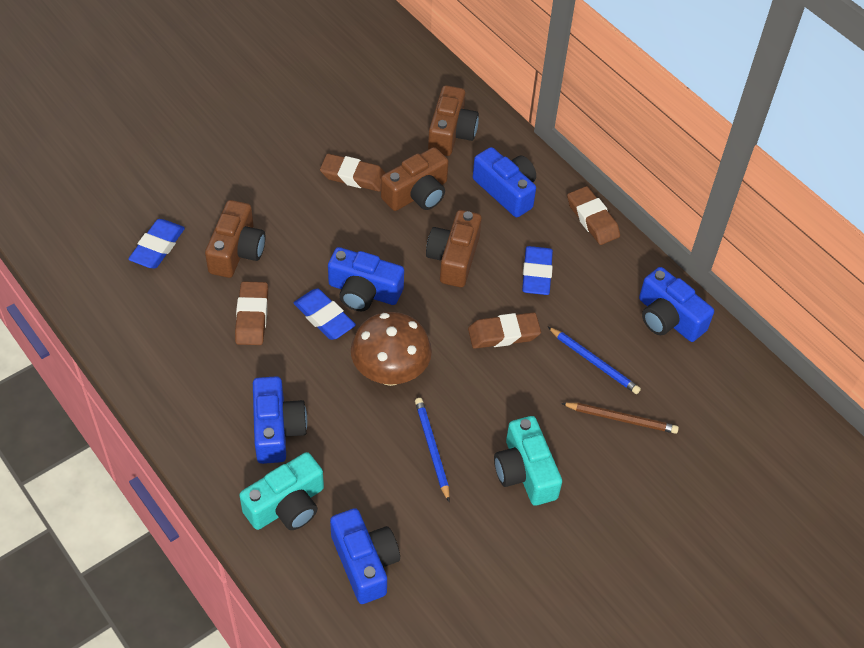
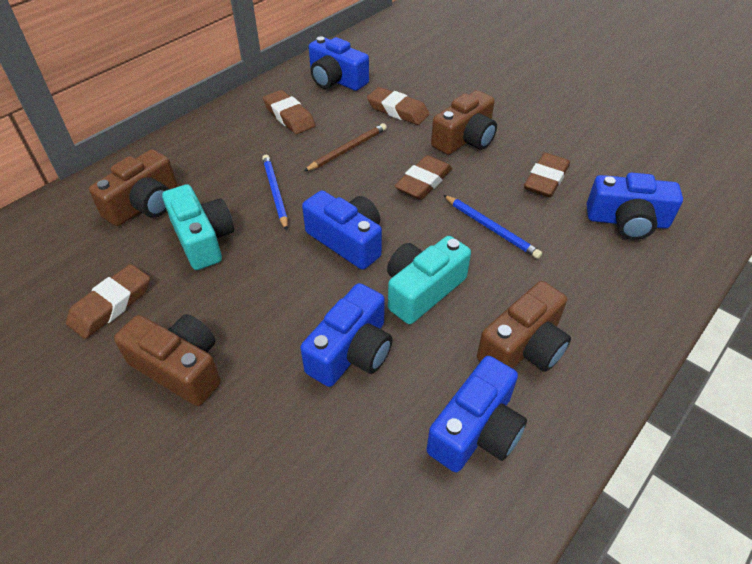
blue eraser: [128,219,185,269] [294,289,356,340] [522,246,553,295] = 3 -> none = 0
brown eraser: [235,281,268,345] [320,154,385,192] [468,312,541,349] [567,186,620,245] = 4 -> [66,264,150,339] [263,90,315,134] [367,87,429,125] [395,155,452,200] [524,153,570,197] = 5
brown mushroom: [351,312,432,386] = 1 -> none = 0

